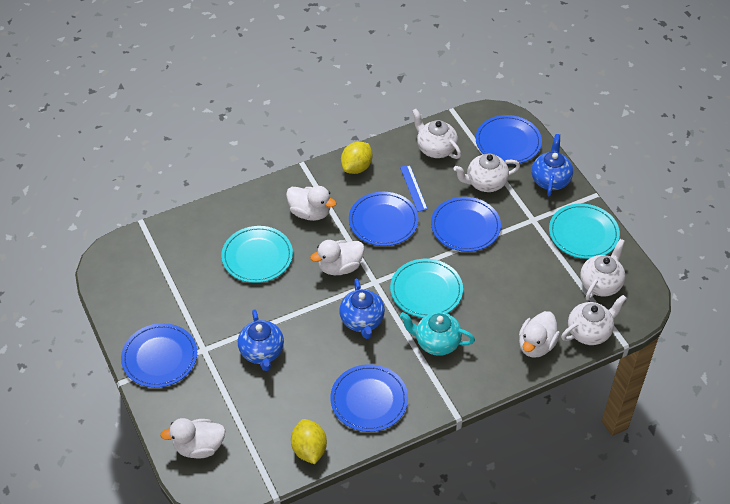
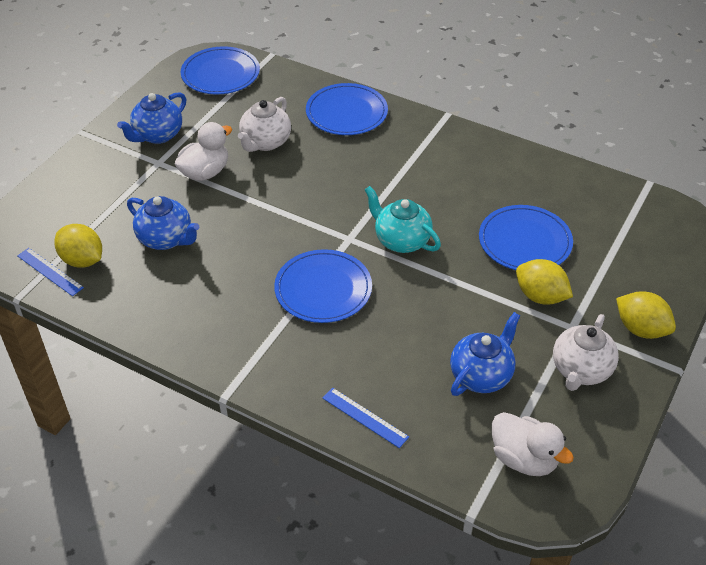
blue plate: [121,323,197,388] [330,364,408,432] [349,192,418,246] [431,197,501,252] [475,115,542,164] = 5 -> [181,46,260,95] [274,249,372,323] [306,83,388,135] [479,205,573,270] = 4
blue ruler: [400,165,428,212] = 1 -> [17,248,84,296] [323,388,409,448] = 2
turquoise plate: [221,226,293,283] [390,259,463,318] [549,204,620,259] = 3 -> none = 0
white duck: [160,418,226,459] [286,186,336,221] [310,240,365,275] [519,311,560,358] = 4 -> [175,122,232,181] [492,412,574,476] = 2
white teapot: [412,109,461,159] [454,154,520,192] [561,295,627,345] [580,239,625,300] = 4 -> [238,97,291,152] [553,314,619,391] = 2
yellow lemon: [291,419,327,464] [341,141,372,174] = 2 -> [54,224,102,268] [516,259,573,305] [616,291,676,339] = 3

